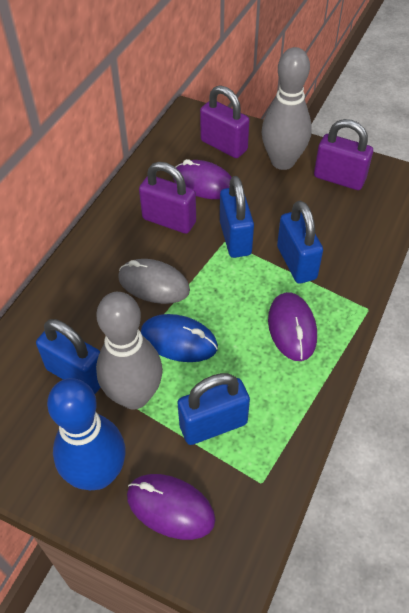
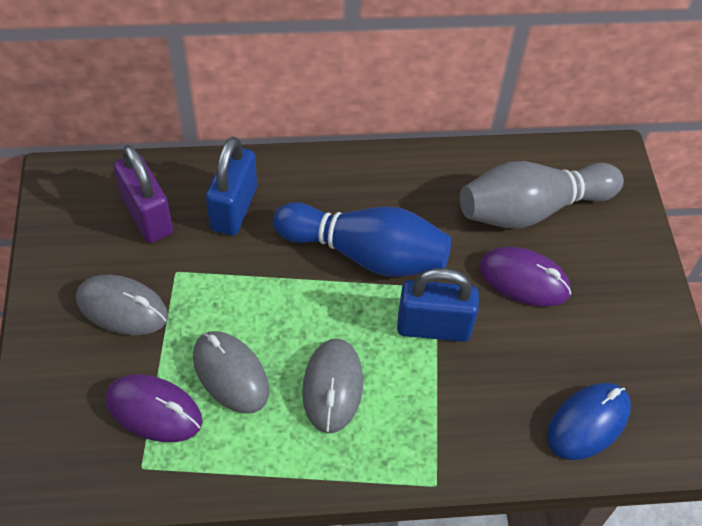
blue padlock: [36,319,101,394] [177,373,250,445] [220,176,254,258] [277,201,323,284] = 4 -> [206,137,257,235] [397,268,479,342] = 2
grey bowling pin: [96,292,163,410] [262,47,312,170] = 2 -> [460,161,624,228] = 1
grey mouse: [118,259,190,304] = 1 -> [76,275,168,335] [193,331,269,414] [302,339,363,433] = 3
purple mouse: [127,474,215,540] [173,159,232,199] [268,292,317,361] = 3 -> [106,374,202,442] [479,247,571,307] = 2
purple padlock: [139,162,196,234] [200,85,250,158] [314,119,373,190] = 3 -> [113,145,173,243] = 1

